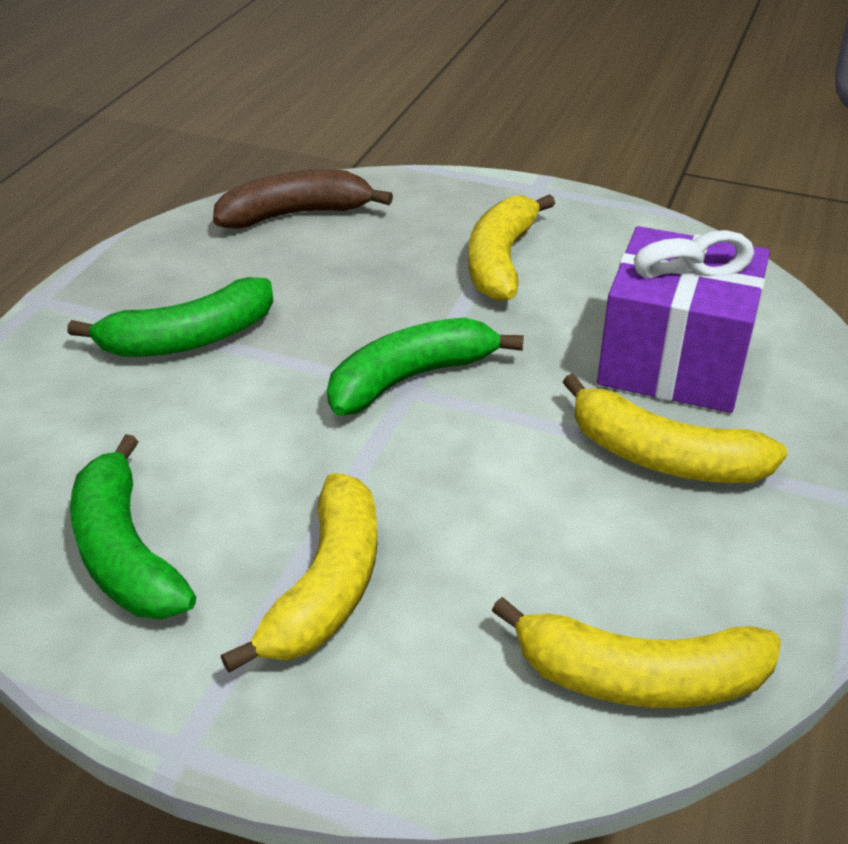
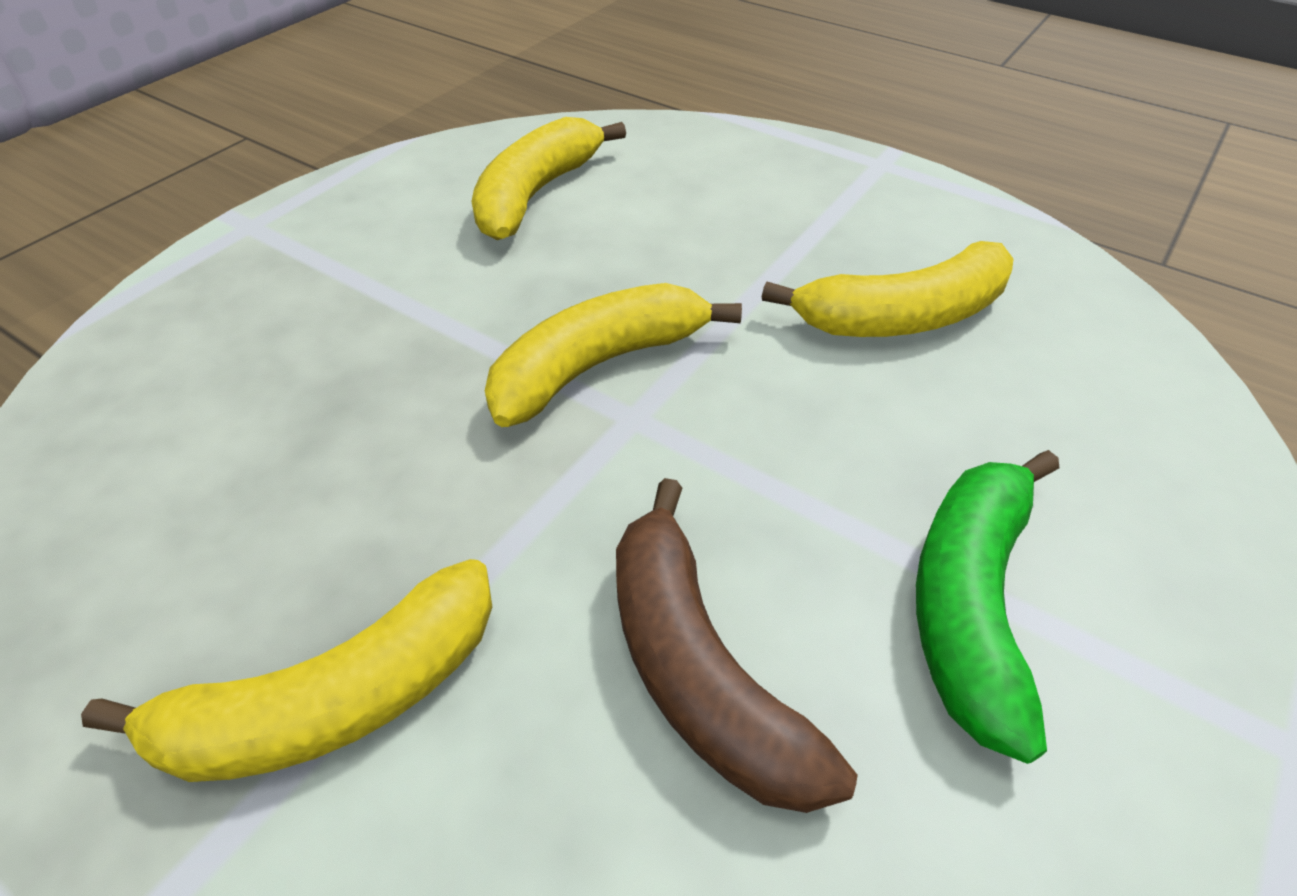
green banana: [67,277,273,357] [70,434,196,619] [327,317,524,416] = 3 -> [916,450,1059,764] = 1
purple gift: [597,226,770,413] = 1 -> none = 0

